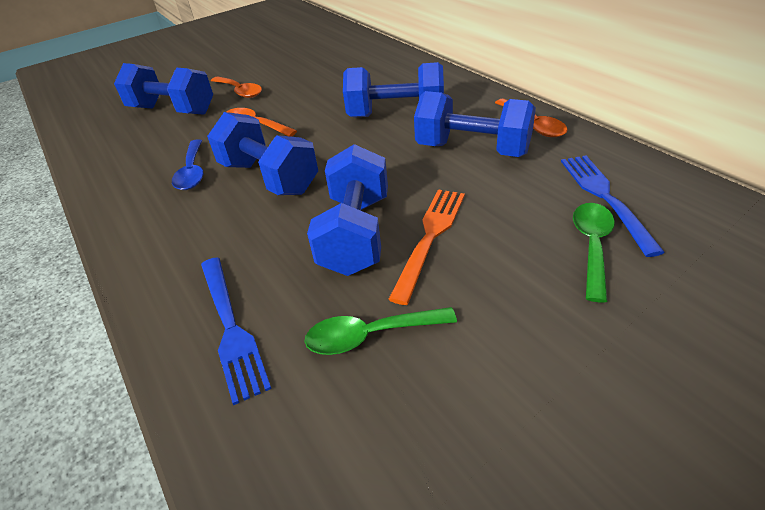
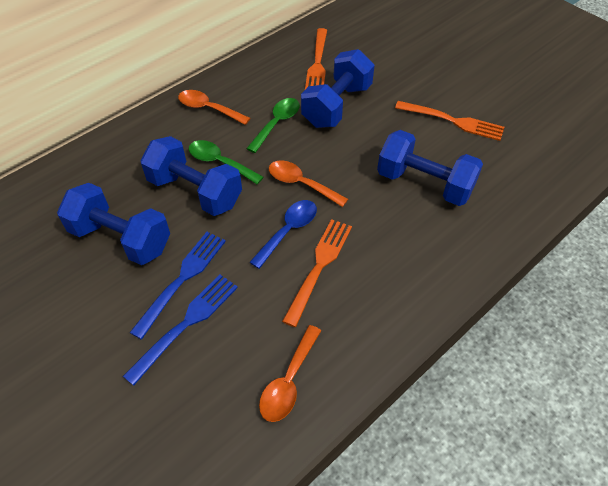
blue dumbbell: [114,63,213,115] [207,112,318,195] [307,144,388,276] [343,62,444,118] [414,91,536,157] = 5 -> [57,183,170,265] [140,136,242,216] [301,49,375,128] [377,130,483,206] = 4
orange fork: [388,189,465,305] = 1 -> [282,219,352,327] [305,28,327,89] [395,101,504,141] = 3

